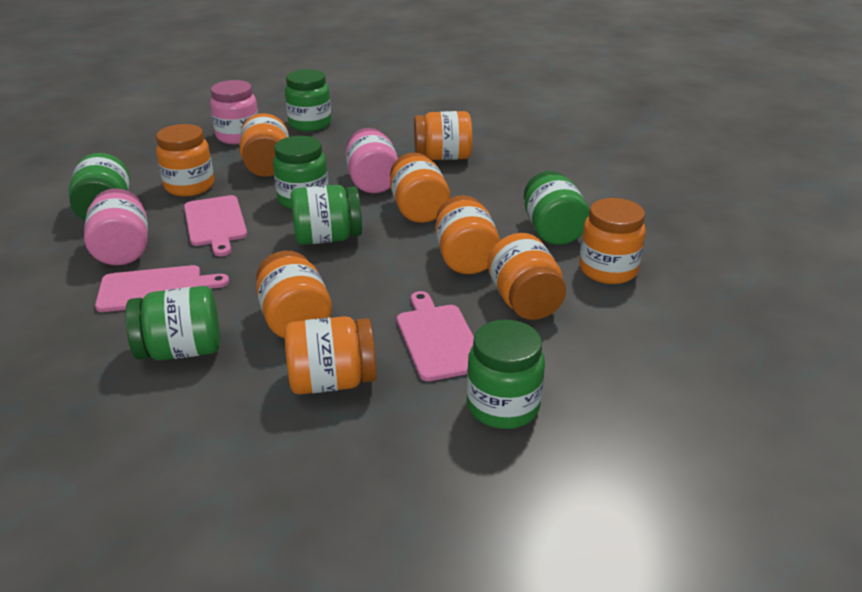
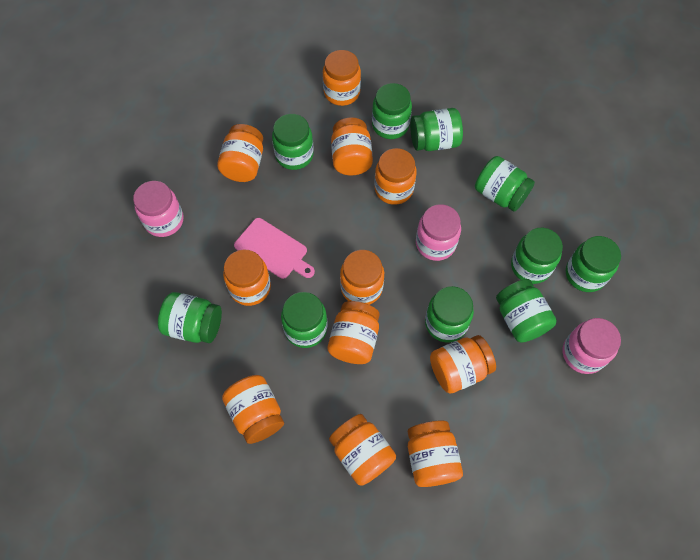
green jar: [69,153,130,221] [125,286,220,361] [273,136,328,209] [285,69,331,131] [291,185,362,245] [466,320,545,429] [524,171,590,245] = 7 -> [158,292,222,343] [272,114,314,170] [281,292,328,348] [372,83,412,139] [410,108,463,151] [425,286,474,342] [475,156,535,212] [496,279,557,343] [511,228,563,284] [566,236,621,292] = 10
orange jar: [156,124,214,196] [239,113,289,177] [256,251,332,338] [284,316,377,394] [390,153,450,223] [414,111,472,160] [435,195,500,274] [487,233,566,320] [579,198,646,284] = 9 -> [217,124,263,182] [222,375,284,444] [223,249,271,306] [323,50,361,106] [328,301,380,364] [329,414,396,486] [331,117,373,176] [340,250,384,305] [375,148,417,205] [408,420,463,487] [430,335,496,394] = 11
pink cutting board: [95,265,229,312] [184,195,247,256] [397,291,474,381] = 3 -> [234,218,315,279] = 1

